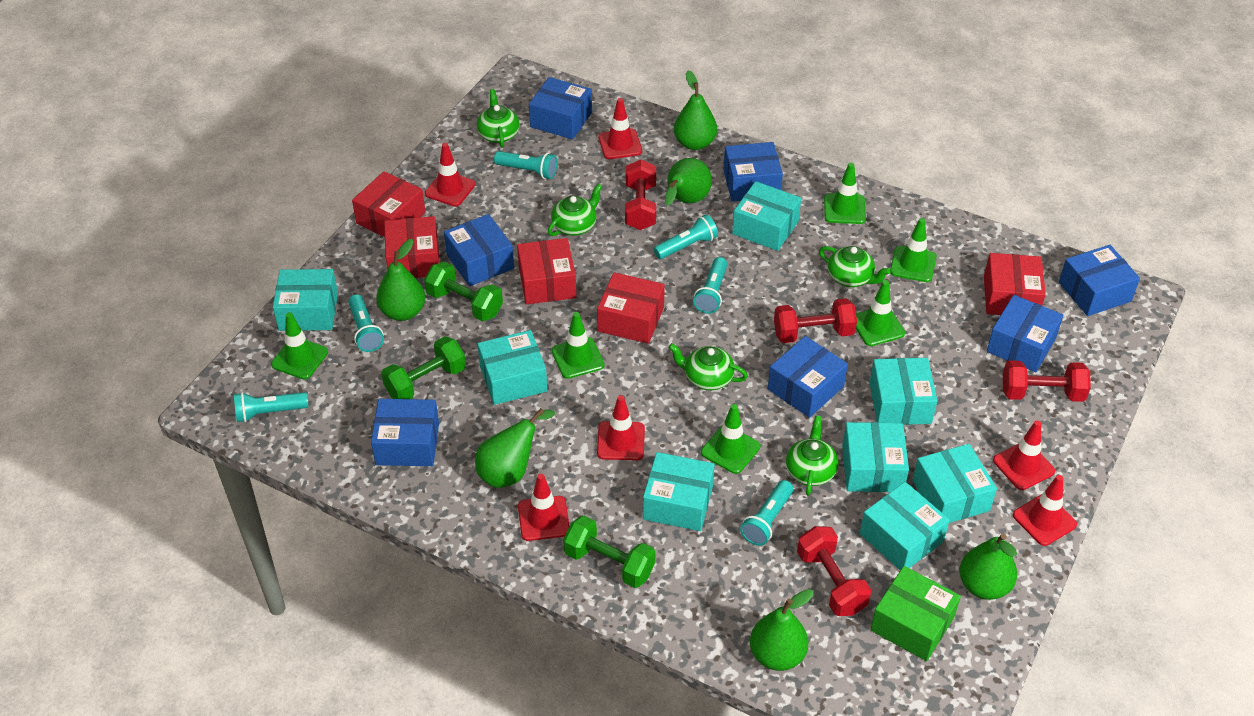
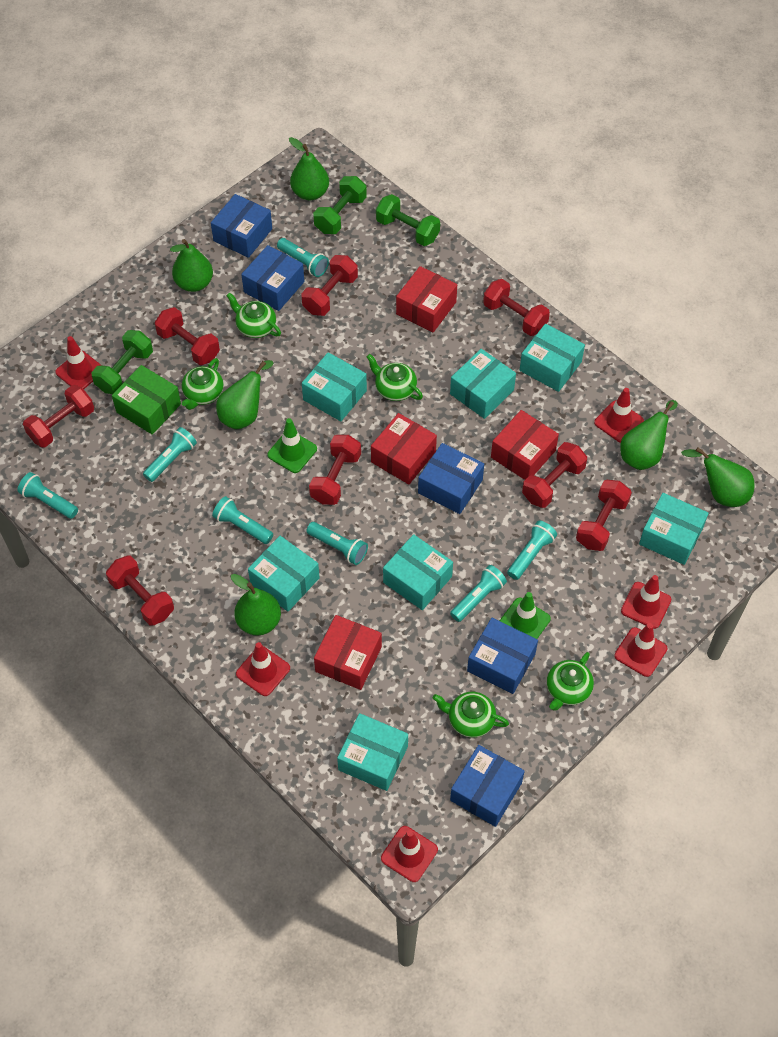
blue box: [371,399,439,466] [444,214,514,287] [529,77,592,140] [723,142,783,202] [768,336,848,418] [987,295,1063,372] [1059,245,1140,316] = 7 -> [211,194,272,258] [241,245,304,311] [418,443,484,514] [450,745,525,827] [467,618,538,694] = 5
green traffic cone: [271,312,328,379] [551,312,605,379] [701,404,760,474] [824,163,866,224] [856,280,905,346] [890,218,937,282] = 6 -> [267,418,317,473] [500,592,551,639] = 2
red box: [352,171,425,237] [384,216,440,278] [517,238,576,304] [597,272,665,344] [984,253,1046,315] = 5 -> [314,615,382,690] [371,413,437,484] [396,266,457,332] [491,410,559,480] = 4
red dumbbell: [625,159,656,230] [774,298,857,343] [797,526,871,616] [1003,360,1091,402] = 4 -> [23,385,94,448] [106,555,174,626] [155,307,220,365] [301,255,358,316] [309,435,361,505] [483,279,550,336] [522,442,587,508] [576,480,632,551] = 8
turquoise box: [273,269,338,331] [478,330,547,405] [643,452,715,531] [732,181,801,251] [842,422,909,492] [860,482,950,570] [869,358,937,425] [912,444,997,523] = 8 -> [248,536,320,611] [302,352,367,421] [337,713,408,791] [383,534,453,610] [450,349,516,419] [520,324,585,392] [639,493,709,565] = 7
turquoise flashlight: [234,392,309,422] [348,294,384,352] [494,151,557,179] [654,214,718,259] [693,257,728,314] [740,480,793,546] = 6 -> [18,472,78,519] [143,427,197,482] [212,496,273,544] [277,238,329,277] [307,522,368,565] [450,565,507,622] [507,521,557,580] = 7

